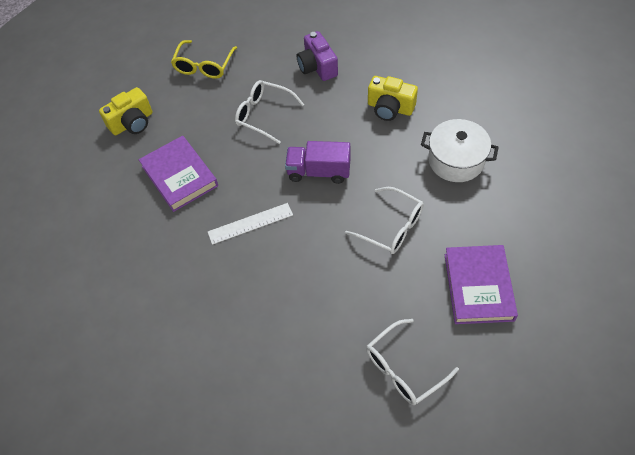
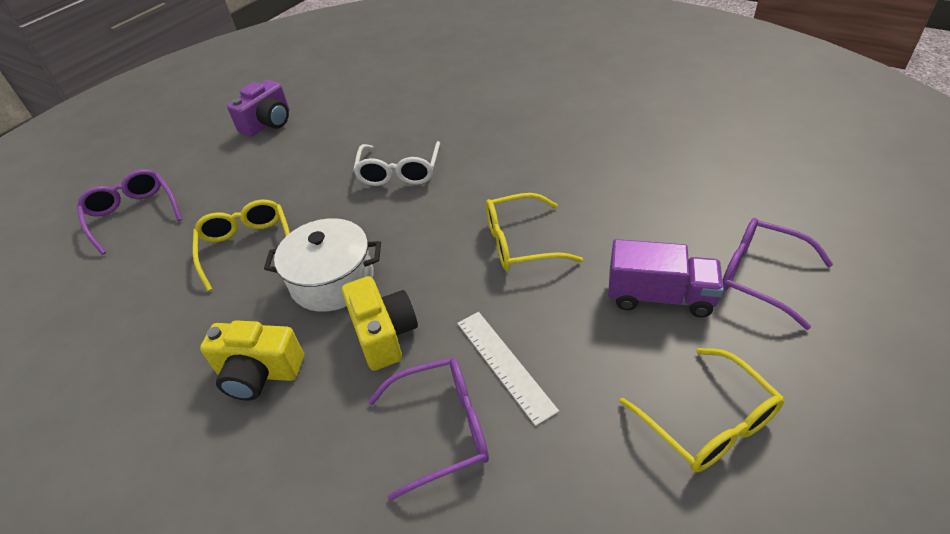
purple book: [139,136,218,212] [444,245,518,324] = 2 -> none = 0
purple glasses: none = 0 -> [77,169,182,255] [368,358,489,501] [723,218,833,330] = 3
white glasses: [235,80,305,144] [345,187,424,254] [366,319,459,405] = 3 -> [353,141,440,186] = 1
yellow glasses: [171,40,237,79] = 1 -> [193,199,290,291] [486,193,583,271] [619,348,784,472] = 3

